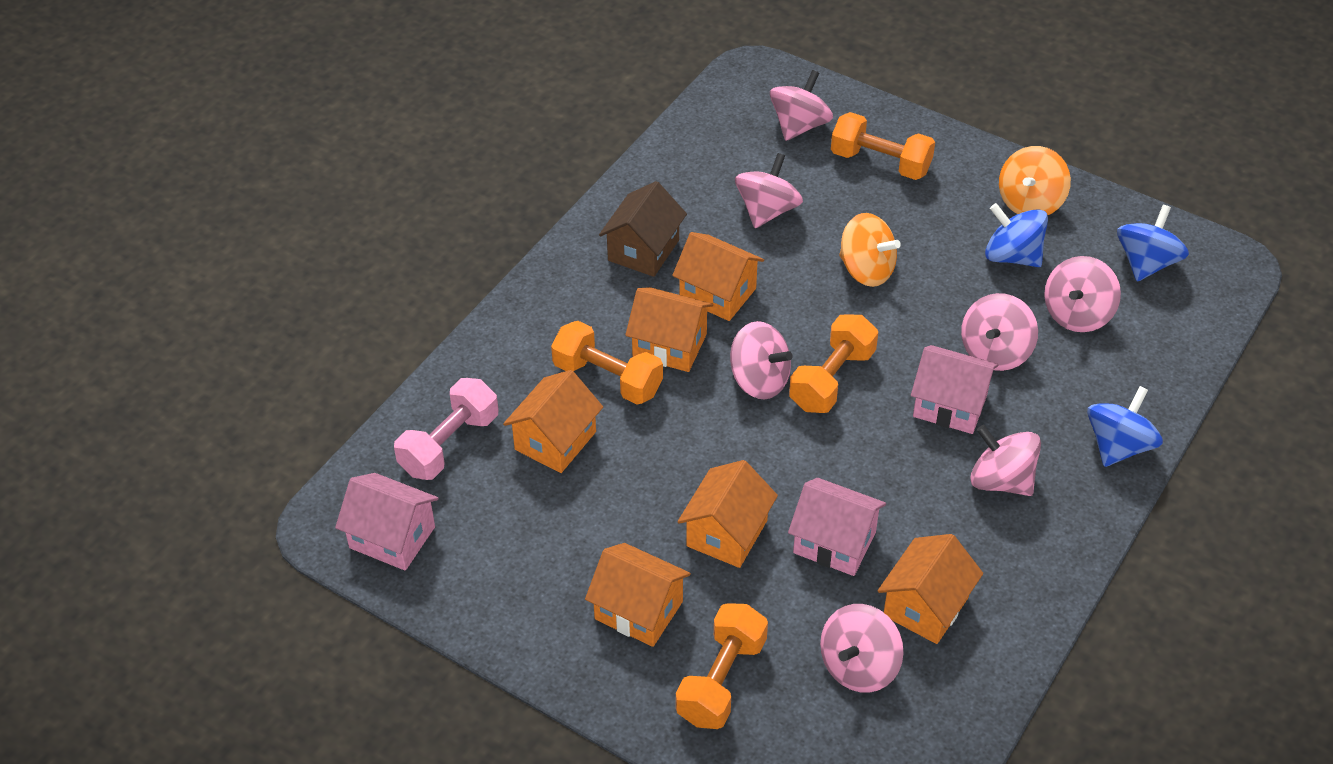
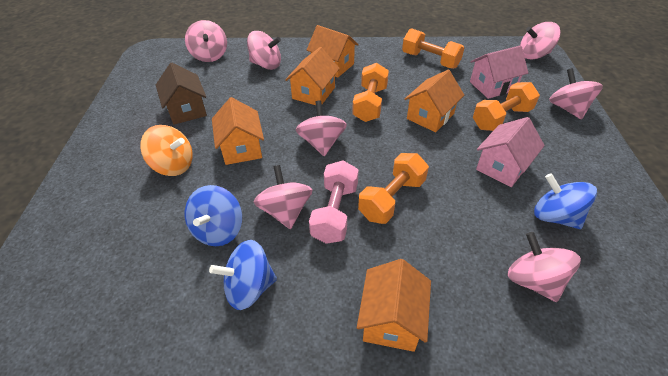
orange house: [503,370,603,473] [585,543,691,647] [625,287,713,372] [672,232,764,321] [678,460,778,568] [878,534,983,644] = 6 -> [212,97,264,165] [285,47,340,105] [307,25,359,78] [357,259,431,352] [404,70,464,132] = 5
orange spinning top: [839,213,901,287] [999,146,1071,215] = 2 -> [140,125,193,176] = 1
pink house: [335,473,439,571] [788,478,886,576] [911,345,998,434] = 3 -> [470,45,528,99] [476,117,545,187] = 2

